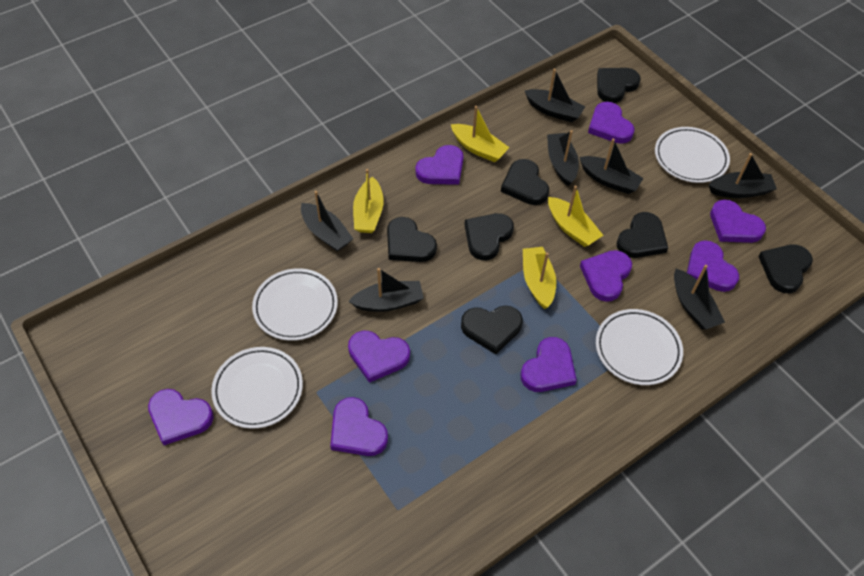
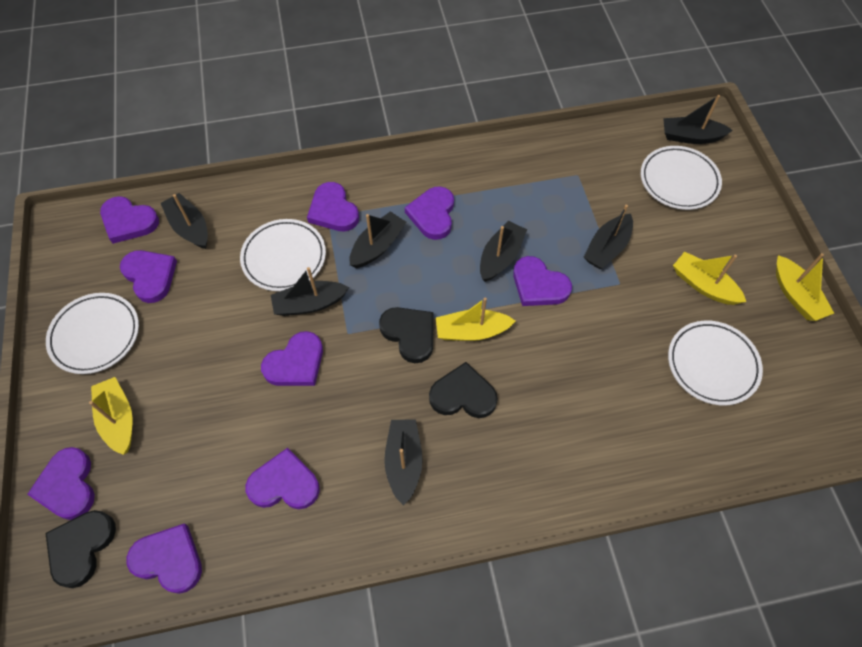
black heart: [387,217,437,262] [461,306,523,354] [464,213,514,260] [501,159,549,205] [597,68,641,103] [617,212,668,258] [758,245,813,293] = 7 -> [45,510,116,588] [379,307,434,363] [429,362,498,418] = 3

